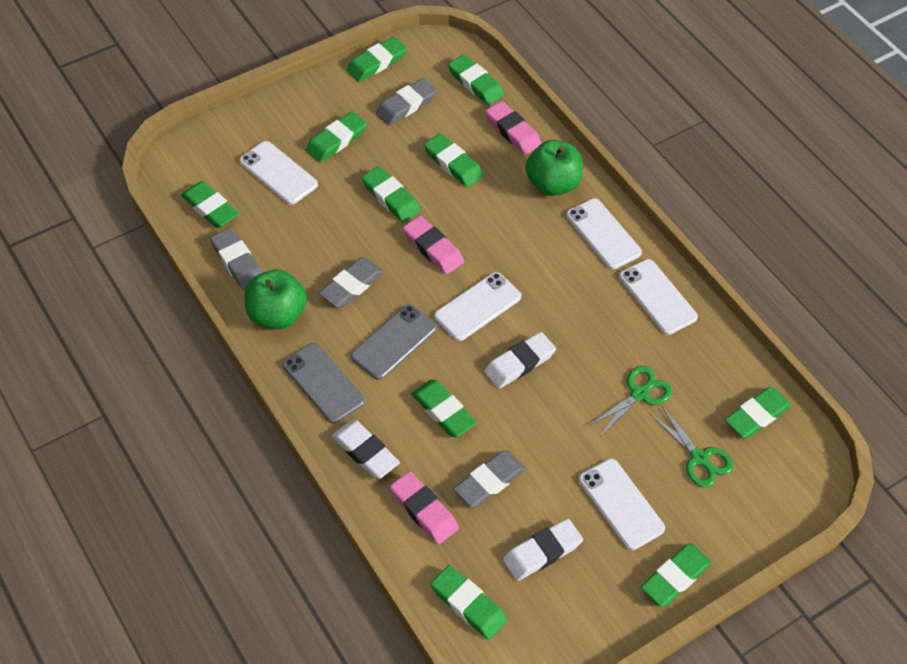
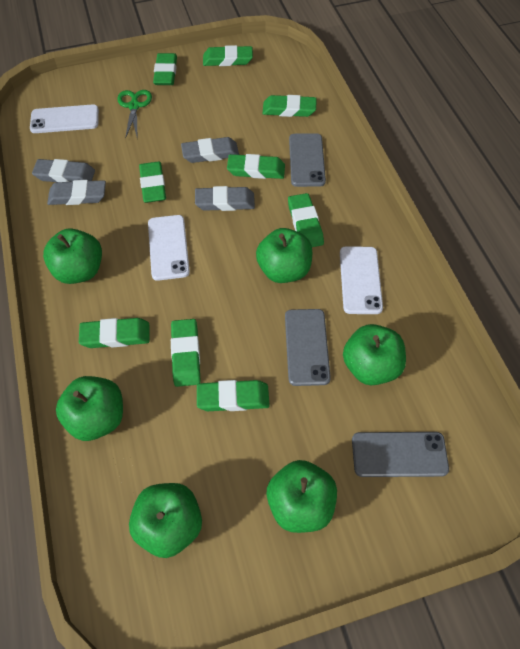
green apple: [245,269,307,329] [525,140,583,196] = 2 -> [43,228,102,284] [56,376,123,441] [129,483,202,558] [256,228,312,283] [267,460,337,533] [343,324,406,385] = 6
green eraser: [181,181,239,228] [306,111,367,163] [346,37,407,82] [362,166,421,223] [411,380,477,437] [424,133,484,187] [431,565,507,640] [448,55,504,105] [641,544,712,607] [725,387,792,439] = 10 -> [79,318,150,348] [139,162,166,203] [153,53,177,85] [171,319,200,387] [197,380,270,411] [203,45,253,66] [227,154,285,179] [262,95,317,117] [288,193,324,247] = 9
green scissors: [589,366,672,435] [649,405,733,487] = 2 -> [117,90,152,139] = 1
grey phone: [282,343,365,423] [351,304,437,380] = 2 -> [285,309,331,386] [289,133,326,187] [352,432,449,477] = 3
pink eraser: [390,471,459,544] [403,216,464,275] [485,101,542,155] = 3 -> none = 0
white eraser: [332,420,400,479] [484,332,556,389] [503,518,583,581] = 3 -> none = 0
white phone: [239,141,318,205] [434,272,522,341] [566,198,642,269] [579,459,665,550] [619,259,698,335] = 5 -> [30,104,99,133] [148,215,190,281] [340,247,383,314] = 3

